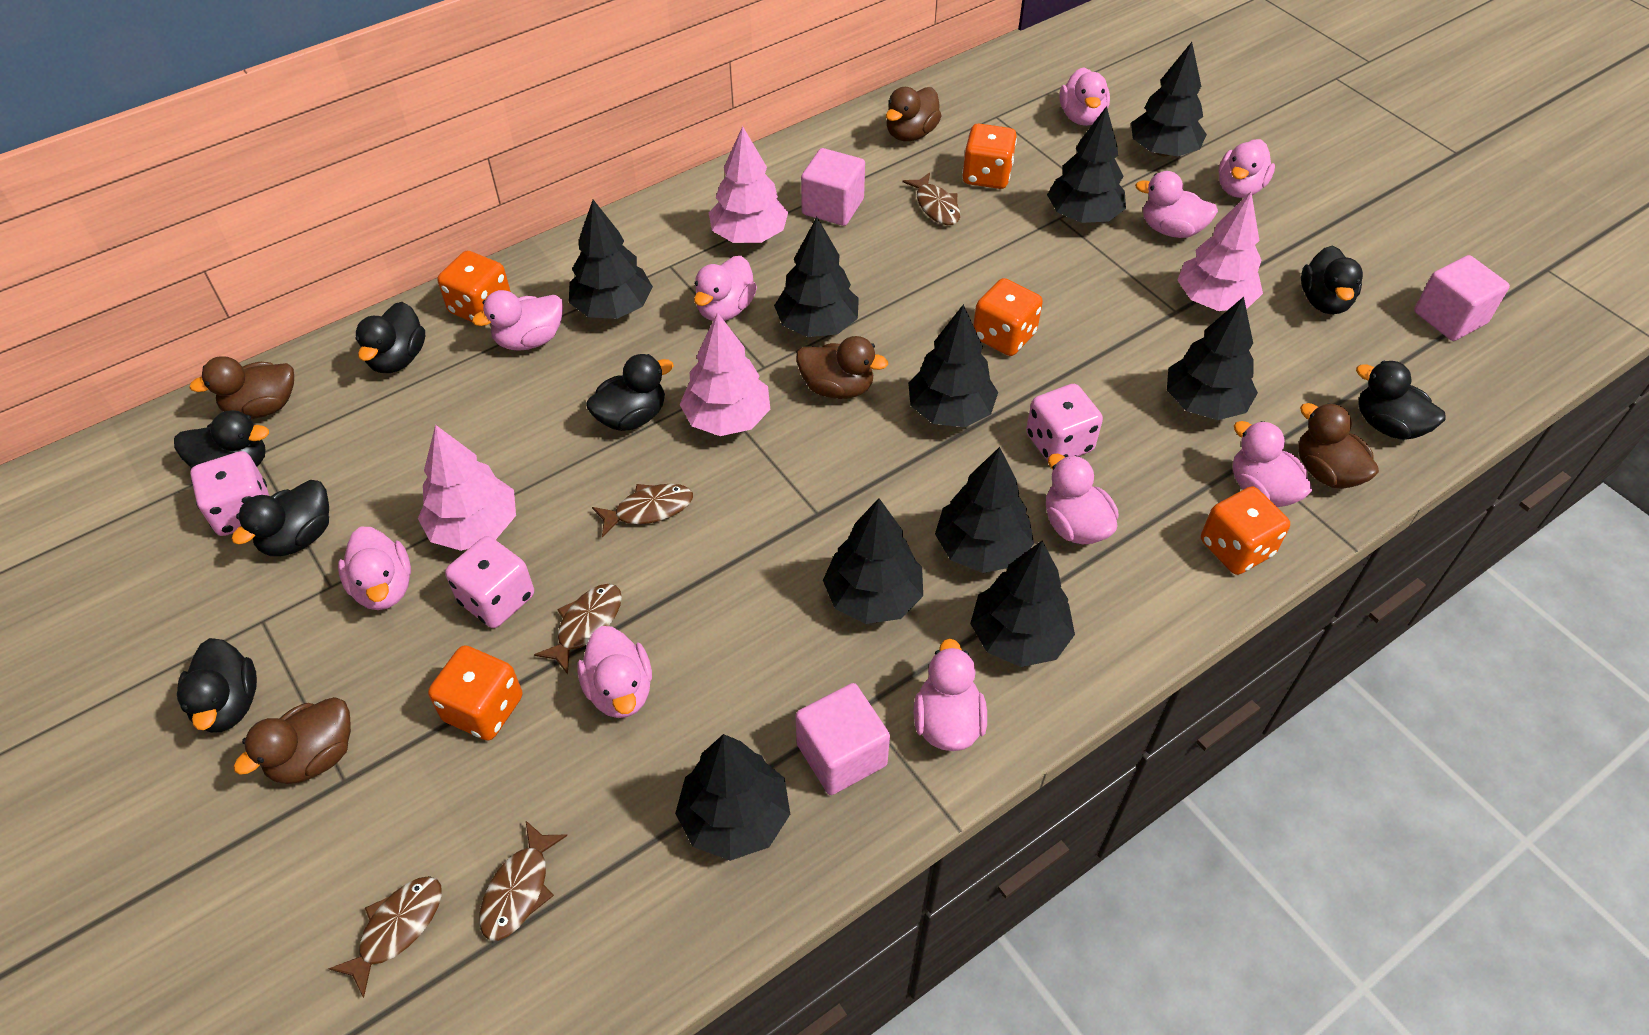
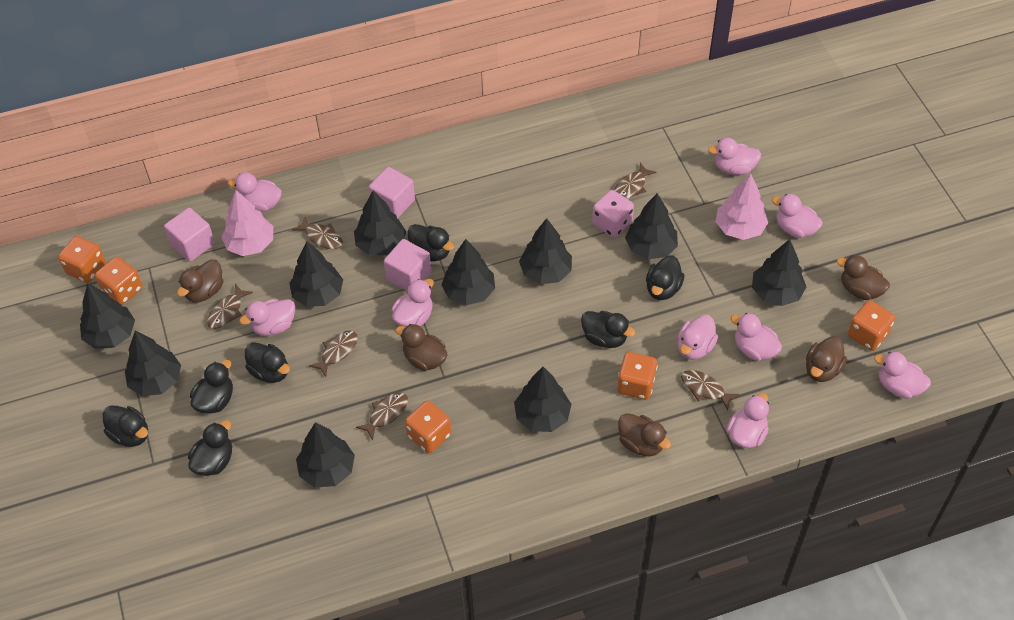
brown fish: [329,876,442,998] [479,821,568,941] [534,584,622,674] [592,484,693,538] [902,172,960,225] = 5 -> [207,284,253,329] [292,217,343,249] [309,330,358,377] [356,392,408,441] [614,163,657,199] [681,370,739,411] = 6
pink dice: [190,451,269,536] [445,536,534,628] [1026,384,1103,462] = 3 -> [592,190,634,237] = 1
pink duck: [338,527,411,610] [472,290,563,351] [577,626,652,718] [694,256,757,321] [913,639,987,751] [1046,454,1119,544] [1059,67,1110,126] [1135,171,1218,238] [1218,139,1275,198] [1233,421,1312,507] = 10 -> [228,172,282,212] [239,299,295,336] [392,279,434,327] [678,315,718,360] [708,138,761,175] [726,393,769,448] [730,313,782,361] [772,194,823,238] [874,352,931,399] = 9
pink tree: [418,425,516,551] [680,312,770,436] [709,126,788,243] [1177,192,1263,311] = 4 -> [221,190,273,256] [716,173,768,240] = 2

